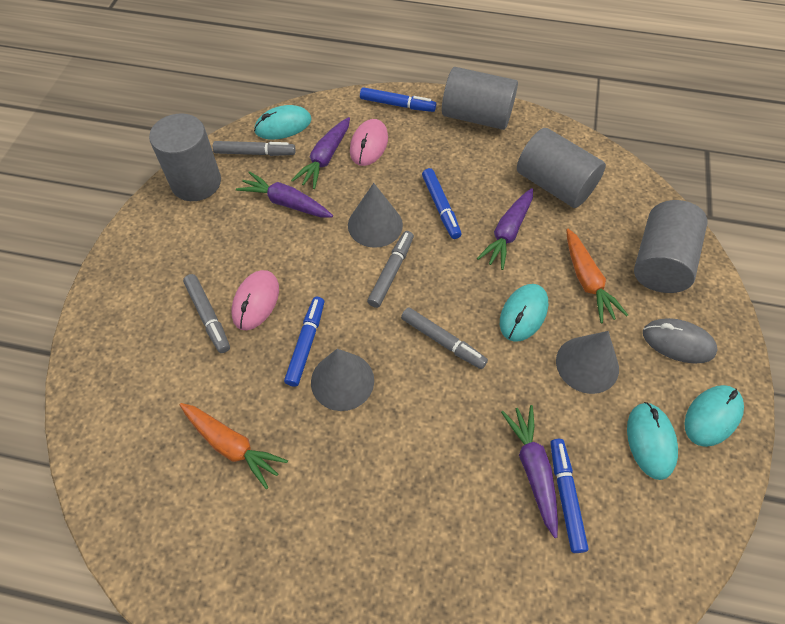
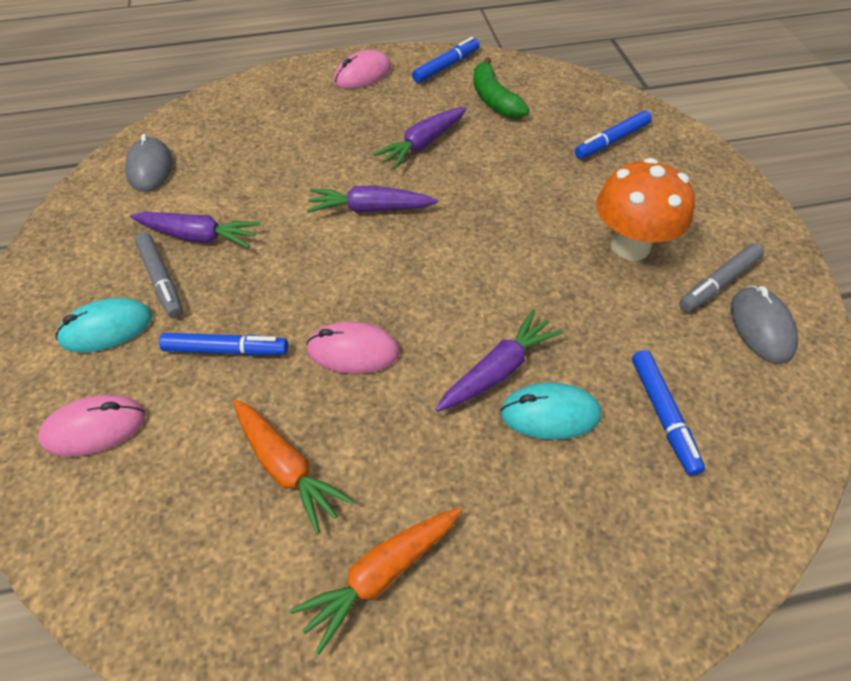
green banana: none = 0 -> [473,57,529,118] = 1
grey cone: [311,349,374,411] [348,183,403,248] [556,331,619,394] = 3 -> none = 0
grey cylinder: [149,114,221,201] [442,67,518,130] [517,128,606,208] [634,200,708,293] = 4 -> none = 0
grey marker: [183,274,230,353] [213,141,296,156] [367,231,414,308] [401,307,488,369] = 4 -> [135,233,183,318] [679,243,764,312] = 2
grey mouse: [643,318,718,364] = 1 -> [125,134,172,192] [731,286,798,364] = 2
orange mushroom: none = 0 -> [596,158,695,261] = 1
pink mouse: [232,270,279,330] [350,119,388,166] = 2 -> [38,395,146,457] [306,322,400,374] [334,50,391,89] = 3
turquoise mouse: [254,105,311,140] [500,284,548,342] [627,402,678,480] [684,385,744,447] = 4 -> [56,298,152,353] [500,382,601,440] = 2

